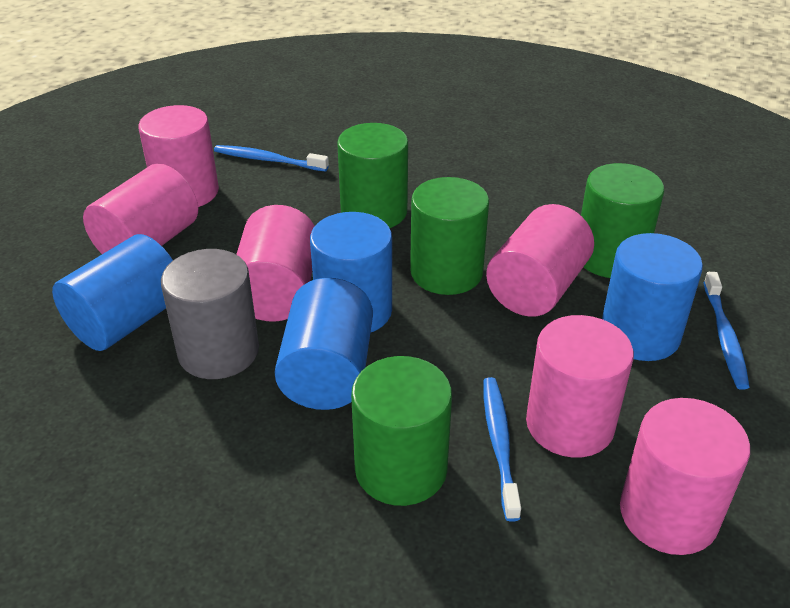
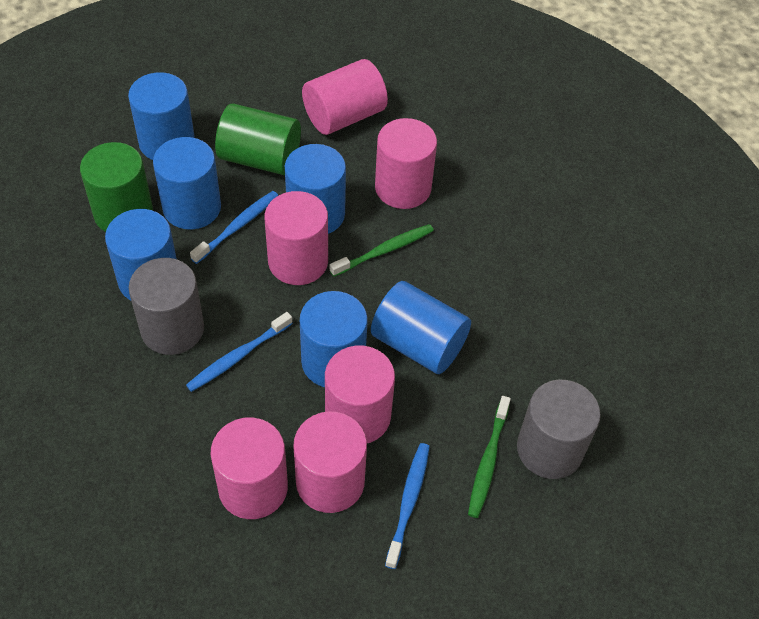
blue cylinder: [52,234,173,351] [274,278,373,410] [310,212,392,332] [602,233,703,361] = 4 -> [105,209,177,300] [128,72,195,160] [153,137,221,229] [285,144,346,234] [300,291,368,387] [371,281,471,374] = 6
green cylinder: [337,123,408,228] [351,356,452,506] [410,177,489,295] [581,163,664,278] = 4 -> [80,142,153,232] [215,103,301,175] = 2
green toothbrush: none = 0 -> [330,224,434,277] [468,396,511,518] = 2
grey cylinder: [161,249,259,379] = 1 -> [129,258,204,355] [517,380,601,479] = 2

